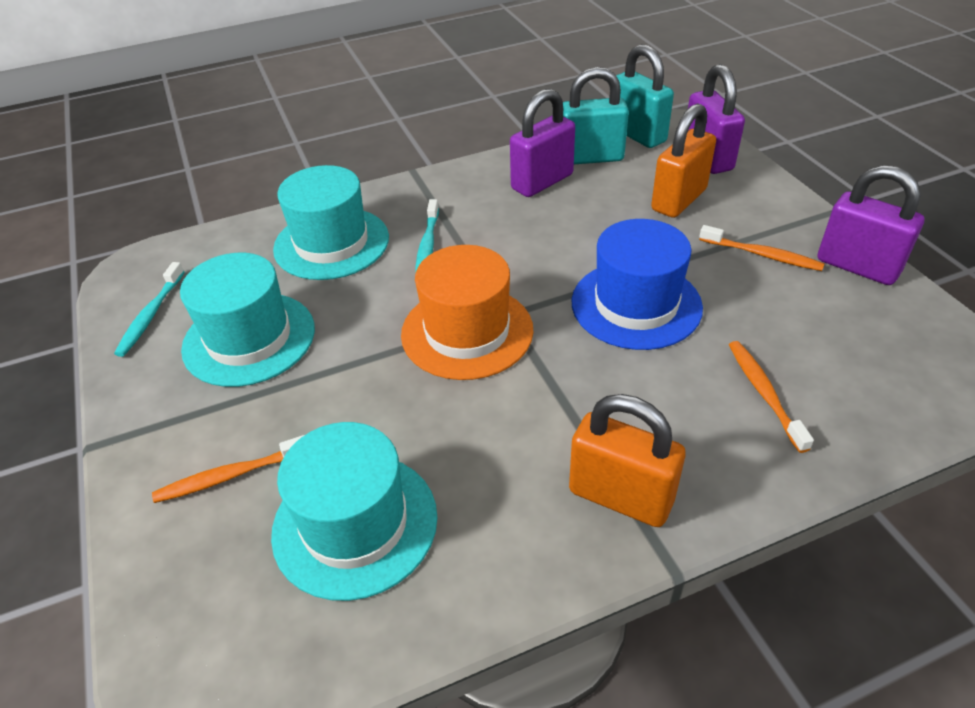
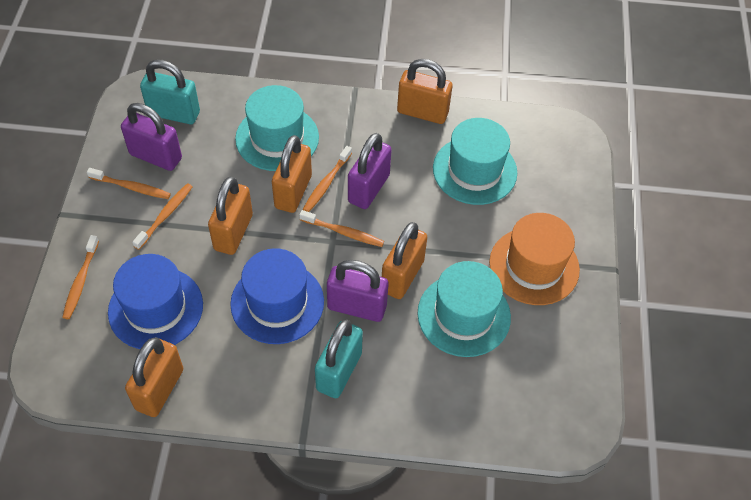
blue hat: [571,219,703,350] = 1 -> [108,254,203,349] [230,248,324,344] = 2
orange padlock: [569,394,686,527] [651,103,716,218] = 2 -> [125,337,183,417] [208,177,253,255] [272,135,312,213] [382,222,427,299] [397,59,453,124] = 5
orange toothbrush: [152,435,304,503] [699,225,824,271] [729,341,814,453] = 3 -> [62,235,99,319] [87,168,171,199] [132,183,192,250] [299,210,384,247] [303,146,352,212] = 5
turquoise toothbrush: [114,262,184,357] [415,199,439,273] = 2 -> none = 0

